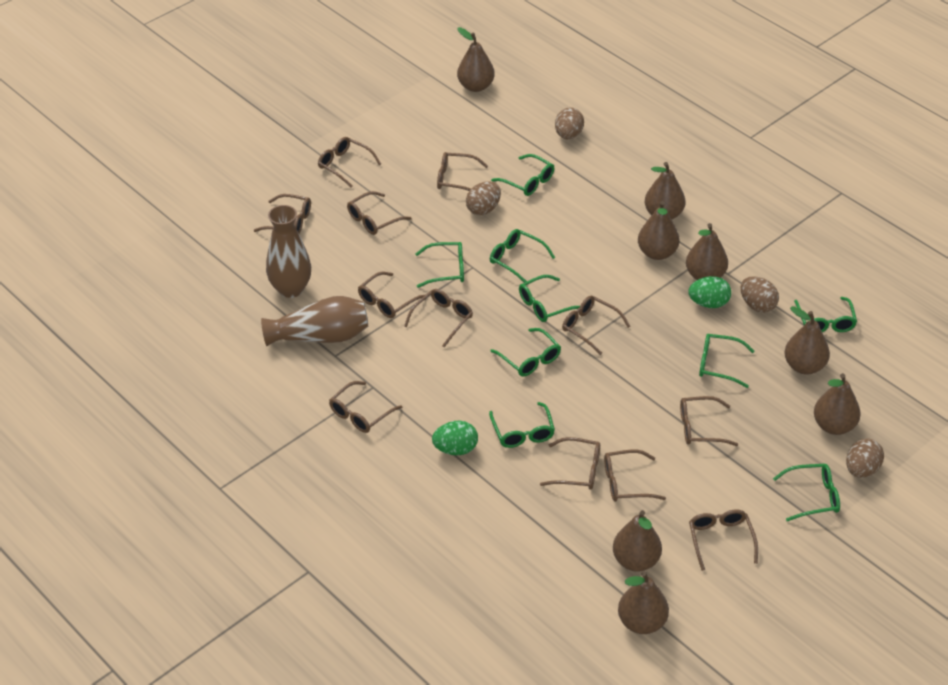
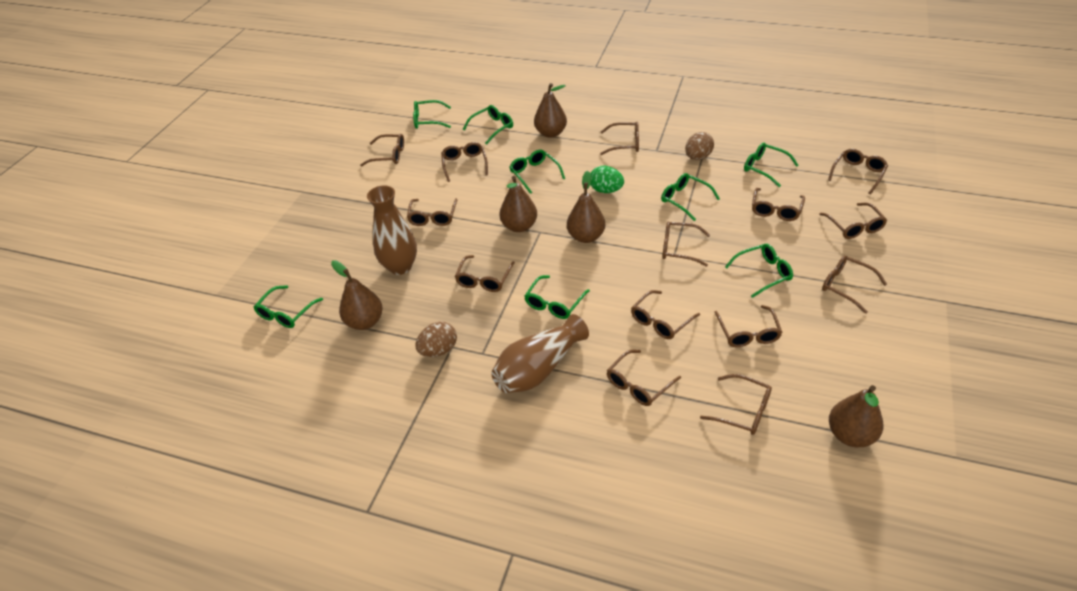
brown egg: [466,181,501,215] [555,107,584,139] [741,276,779,313] [846,438,884,478] = 4 -> [416,321,457,357] [685,132,714,160] = 2
brown glasses: [254,194,311,234] [318,137,381,188] [329,381,402,433] [347,191,412,235] [358,271,425,318] [404,289,473,347] [437,152,488,191] [540,437,600,490] [562,296,630,355] [604,450,666,502] [680,396,738,446] [689,509,758,571] = 12 -> [360,134,404,166] [407,198,458,226] [441,142,488,182] [455,255,515,292] [600,122,639,155] [607,349,681,406] [631,290,700,339] [663,222,710,267] [700,374,772,435] [714,305,783,347] [752,188,805,221] [819,203,887,239] [822,255,887,314] [828,149,888,194] = 14
brown pear: [457,27,495,92] [613,510,662,572] [618,571,669,634] [638,201,679,260] [645,162,685,220] [686,223,728,280] [784,306,830,375] [814,373,861,435] = 8 -> [331,260,383,330] [500,176,537,232] [534,83,567,138] [567,171,605,243] [829,385,883,448] = 5
green egg: [432,421,478,455] [688,276,731,308] = 2 -> [591,166,624,193] = 1
green glasses: [415,242,464,288] [489,402,555,448] [490,229,555,283] [490,328,561,377] [491,154,554,196] [519,275,580,322] [699,334,755,388] [773,464,840,521] [794,297,857,332] = 9 -> [254,285,323,328] [413,100,451,129] [463,105,513,145] [509,150,565,194] [525,275,590,319] [661,173,720,221] [725,244,793,298] [744,143,799,187] = 8

